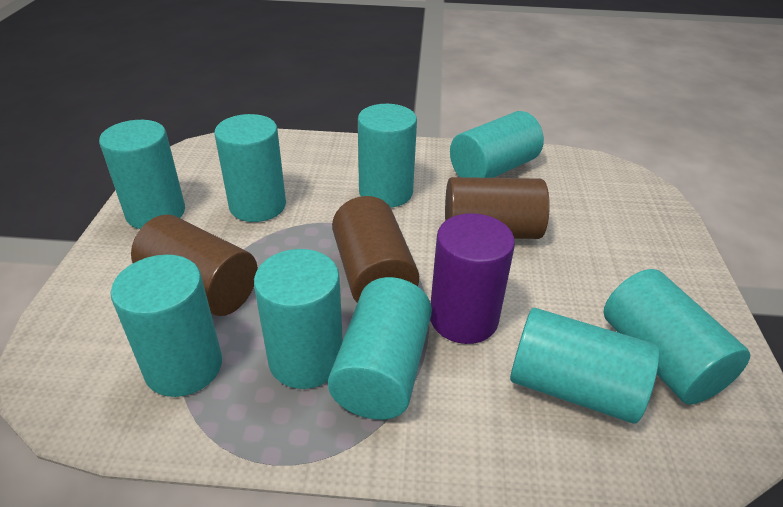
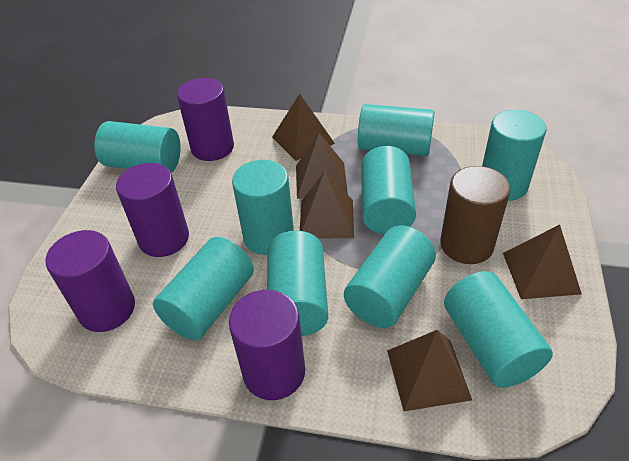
brown cylinder: [131,214,258,316] [332,196,419,303] [445,177,550,239] = 3 -> [440,166,511,264] = 1
brown pyramid: none = 0 -> [272,94,335,161] [296,133,348,199] [300,171,354,238] [387,330,472,411] [503,224,582,299] = 5
purple cylinder: [430,213,515,344] = 1 -> [45,230,135,332] [116,163,189,257] [177,78,234,161] [229,290,305,400] = 4

